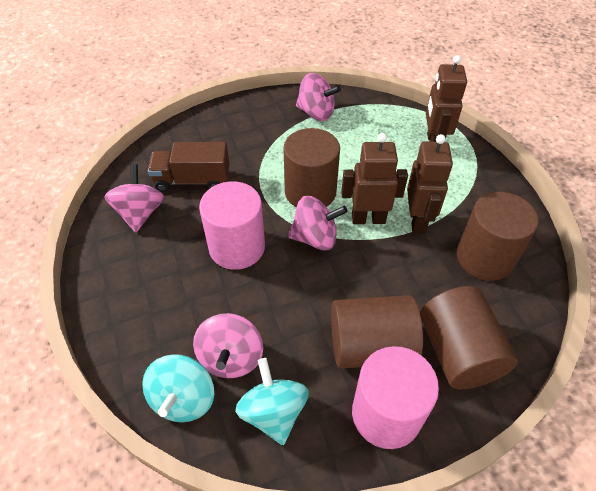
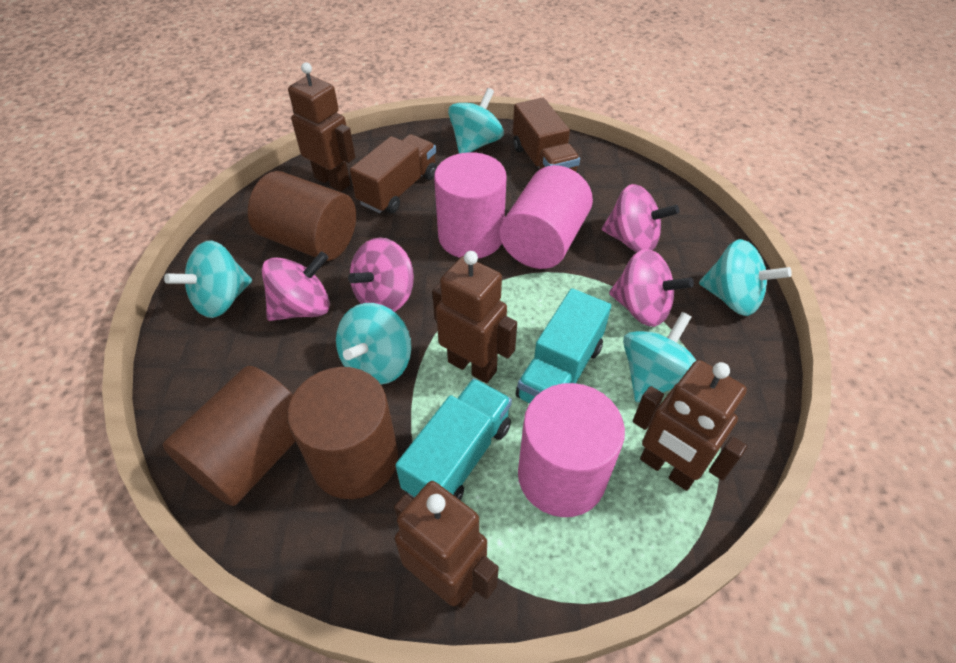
brown cylinder: [283,128,340,208] [331,295,423,369] [420,286,518,389] [457,192,538,281] = 4 -> [162,366,296,506] [248,171,356,261] [288,367,398,499] = 3
brown robot: [341,133,408,224] [407,134,453,234] [426,55,467,142] = 3 -> [288,62,355,192] [394,481,499,608] [432,251,517,383] [633,360,747,491] = 4
brown truck: [148,142,229,192] = 1 -> [350,134,437,213] [513,98,580,173] = 2
pink cylinder: [199,181,265,270] [352,346,439,449] = 2 -> [434,152,506,259] [500,165,593,269] [518,383,625,517] = 3
turquoise spinning top: [142,354,214,422] [235,358,309,445] = 2 -> [164,240,252,318] [336,303,412,385] [448,88,504,154] [623,312,696,402] [699,239,792,316] = 5
turquoise truck: none = 0 -> [395,378,512,501] [516,288,611,403] = 2

